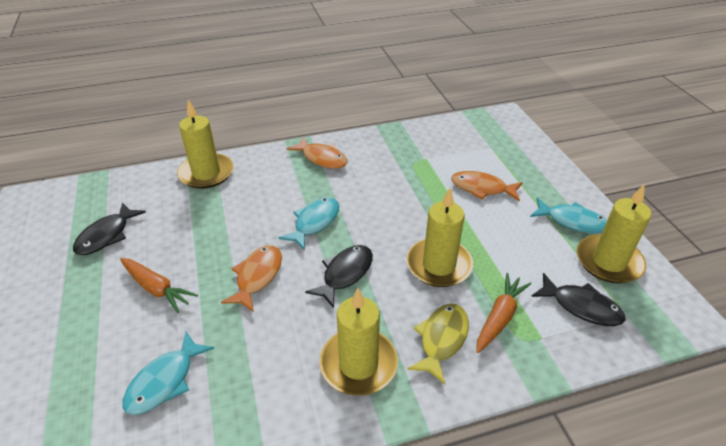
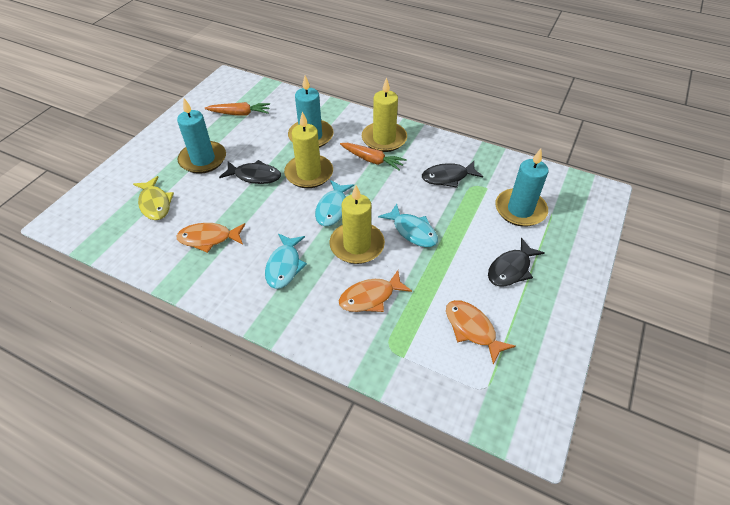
turquoise candle: none = 0 -> [177,98,226,174] [288,75,334,148] [495,149,548,227] = 3
yellow candle: [177,100,234,189] [319,288,398,396] [406,188,473,287] [577,185,651,284] = 4 -> [284,112,333,188] [330,185,385,264] [362,77,407,152] = 3

